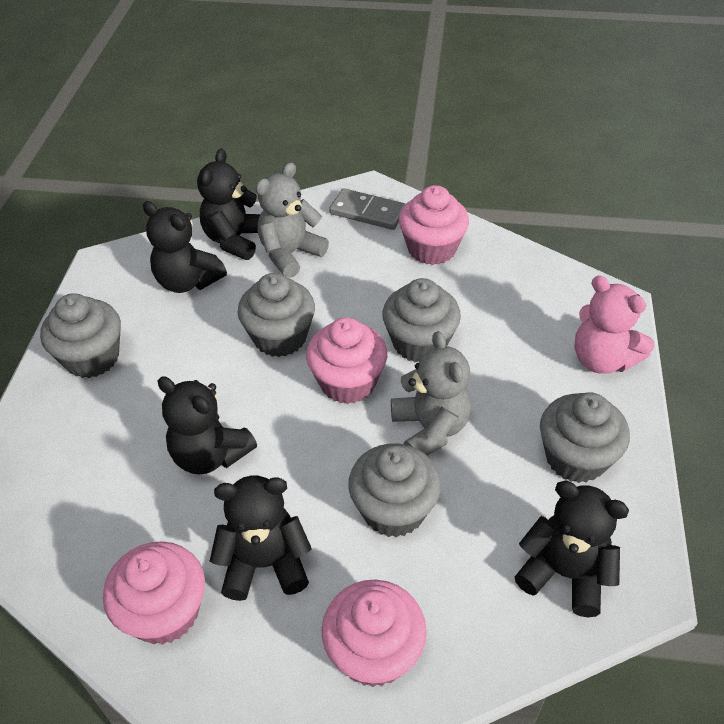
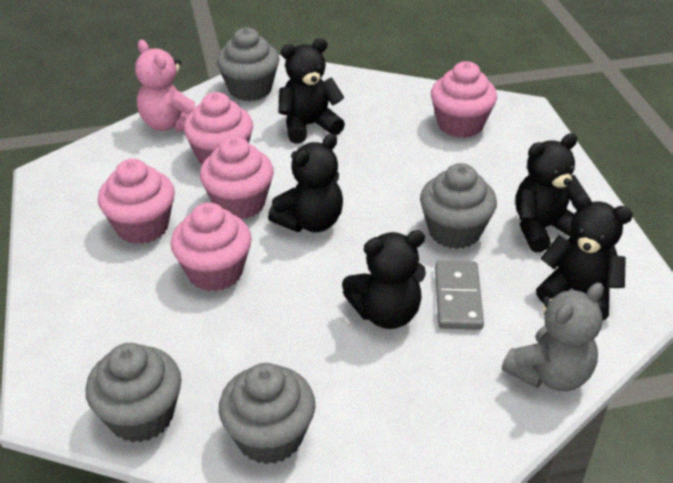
grey cupcake: [40,293,121,378] [238,273,315,357] [348,444,441,538] [382,278,461,362] [540,392,630,483] = 5 -> [85,343,182,443] [217,28,279,101] [219,363,315,464] [420,163,497,249] = 4
grey teddy bear: [256,162,329,278] [391,331,471,456] = 2 -> [502,283,604,391] = 1
pink cupcake: [103,541,205,645] [306,317,387,404] [322,580,427,687] [399,185,469,265] = 4 -> [98,159,175,244] [171,202,252,291] [184,92,253,166] [200,137,274,219] [431,61,497,138] = 5

